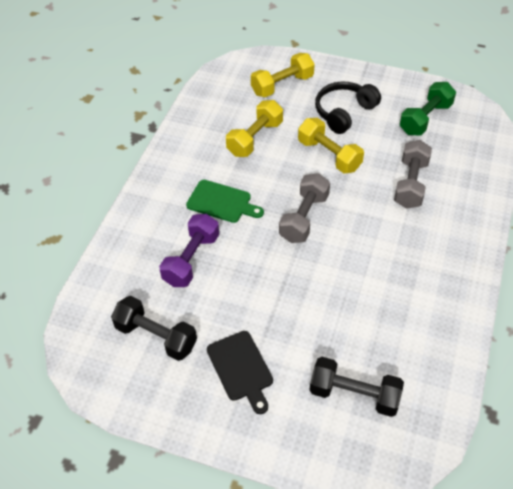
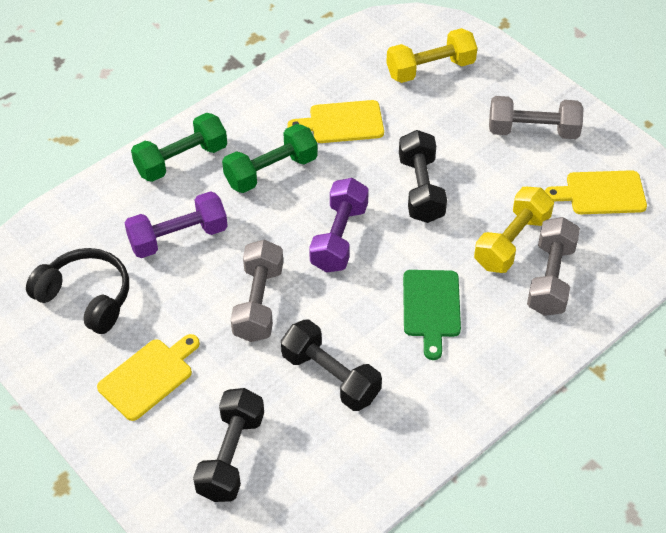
black cutting board: [207,331,273,414] = 1 -> none = 0
black dumbbell: [111,296,197,361] [309,357,404,417] = 2 -> [193,388,264,502] [281,319,382,411] [399,130,447,223] = 3
green dumbbell: [400,82,456,135] = 1 -> [131,113,227,182] [222,124,318,193] = 2
grey dumbbell: [279,173,330,243] [394,140,432,209] = 2 -> [231,240,283,342] [489,96,584,139] [527,217,580,316] = 3
purple dumbbell: [159,214,219,287] = 1 -> [124,191,228,258] [309,178,369,273] = 2
yellow cutting board: none = 0 -> [97,334,200,421] [287,100,384,143] [545,170,647,214] = 3
yellow dumbbell: [226,100,283,157] [251,53,315,97] [298,118,364,173] = 3 -> [386,28,477,83] [474,187,554,273] = 2

